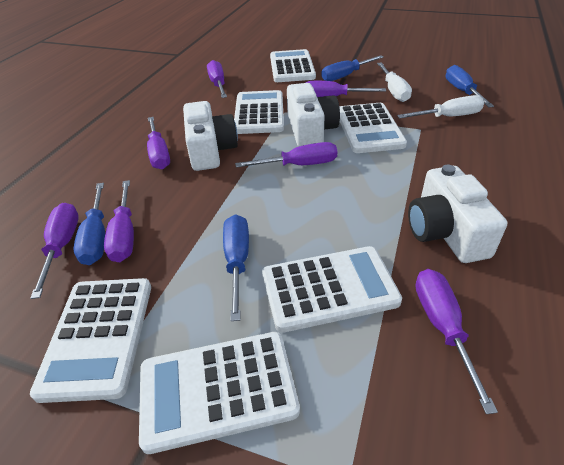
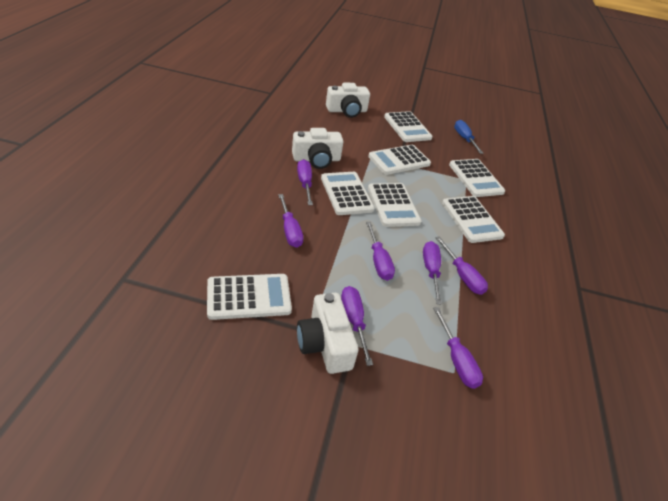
blue screwdriver: [73,183,105,265] [223,214,249,321] [321,55,383,81] [446,65,494,108] = 4 -> [454,120,483,154] = 1
white calculator: [30,278,151,403] [139,332,300,454] [234,90,284,134] [262,246,402,333] [270,49,316,82] [339,103,407,153] = 6 -> [207,274,292,320] [321,172,375,215] [368,145,431,175] [368,183,421,227] [384,111,432,142] [442,196,505,243] [449,159,505,197] = 7
white screwdriver: [377,62,412,102] [397,95,484,118] = 2 -> none = 0

